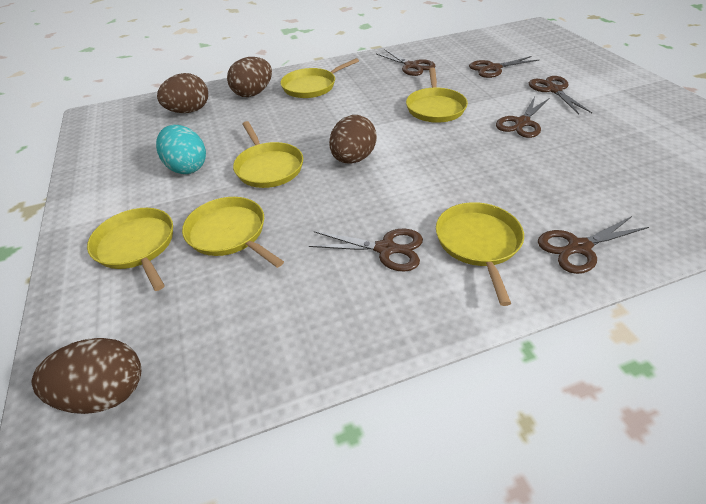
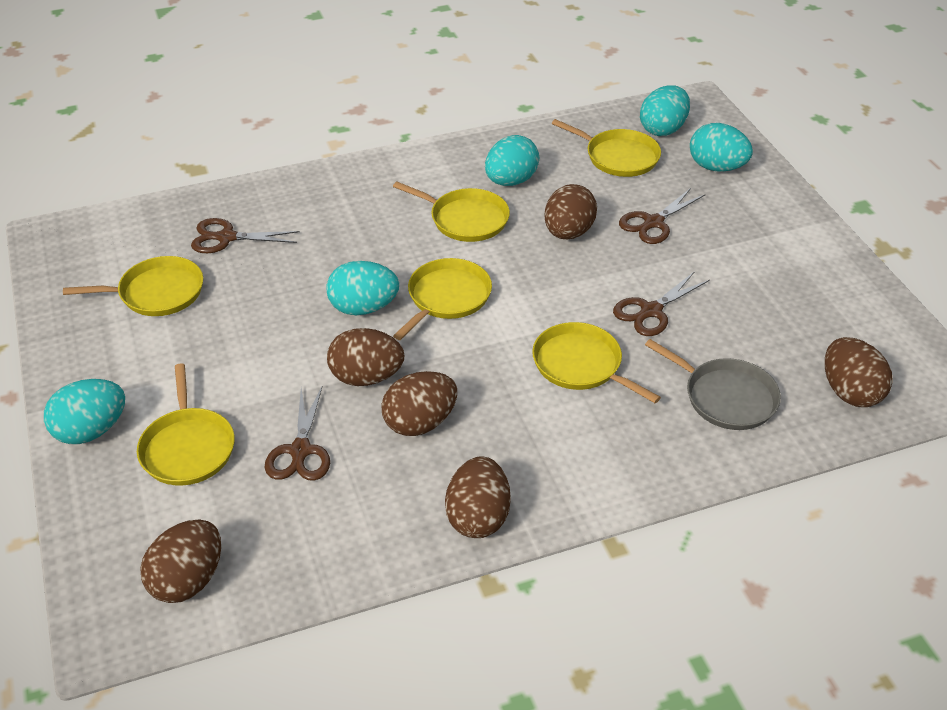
brown egg: [32,338,141,414] [157,73,208,113] [227,57,272,97] [329,115,377,164] = 4 -> [140,519,221,603] [327,328,404,386] [381,371,457,436] [445,457,511,538] [545,184,597,239] [825,337,893,407] = 6
brown scissors: [309,229,423,272] [377,49,435,76] [469,56,539,78] [496,97,549,138] [529,76,592,114] [538,216,649,274] = 6 -> [191,218,299,253] [265,387,330,481] [613,271,710,336] [619,188,706,244] = 4
grey pan: none = 0 -> [645,339,781,430] = 1
turquoise egg: [156,125,206,174] = 1 -> [44,379,125,444] [326,261,399,315] [485,135,539,186] [640,85,690,136] [690,123,753,172] = 5

